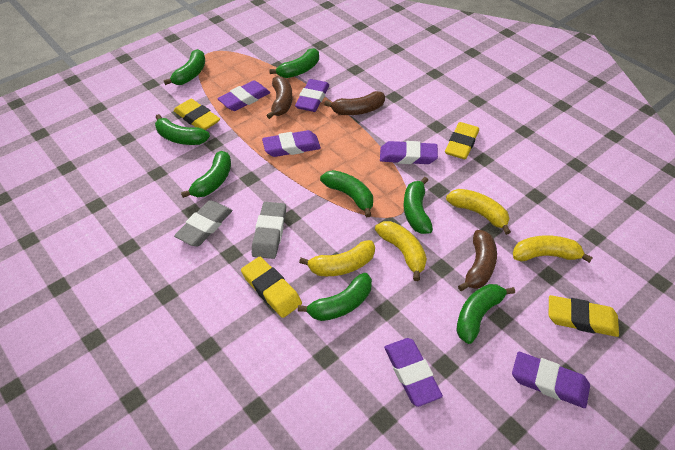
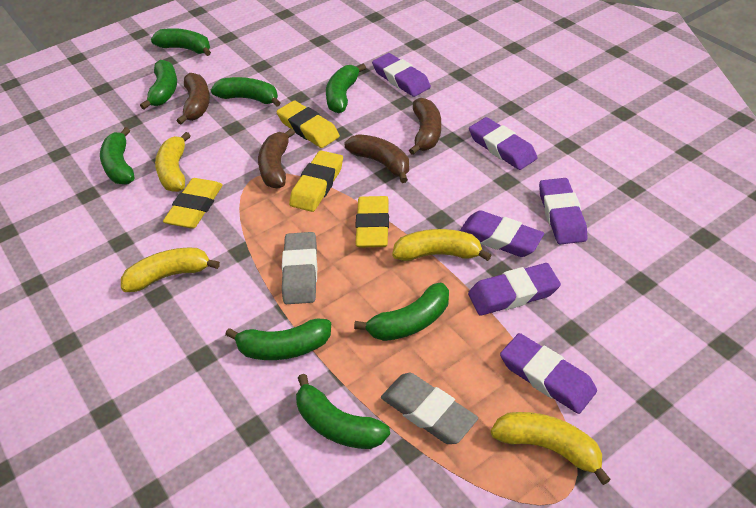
brown banana: [266,76,292,119] [324,91,385,115] [458,230,497,291] = 3 -> [177,73,210,124] [258,128,295,188] [344,134,409,183] [409,98,441,155] = 4

